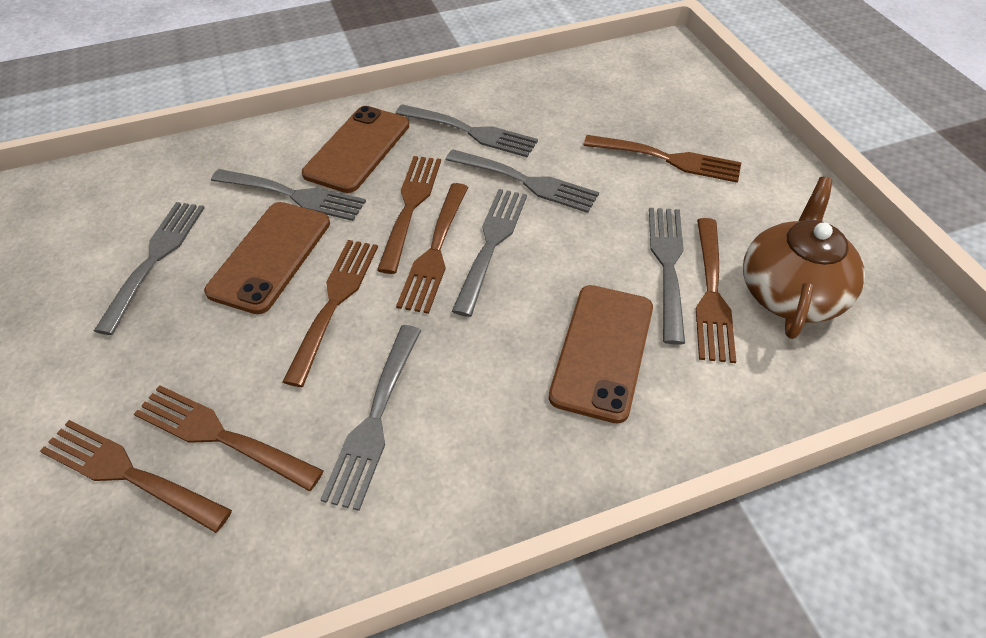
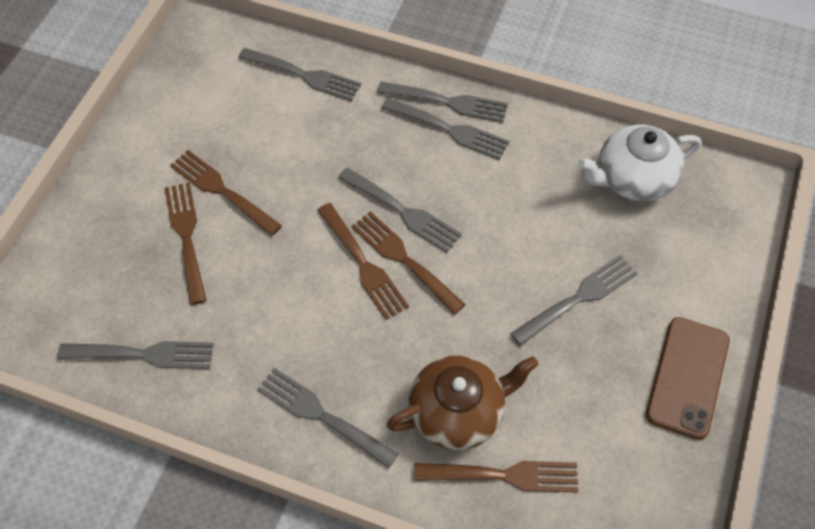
brown fork: [40,420,232,533] [134,385,324,492] [283,240,378,387] [377,156,441,274] [396,183,468,314] [583,135,742,183] [696,218,736,363] = 7 -> [165,182,207,305] [170,150,282,236] [317,203,409,320] [351,211,466,315] [414,461,578,493] = 5
brown phone: [204,202,330,314] [302,106,409,193] [549,285,653,424] = 3 -> [646,317,730,440] = 1
white teapot: none = 0 -> [578,125,701,201] = 1

